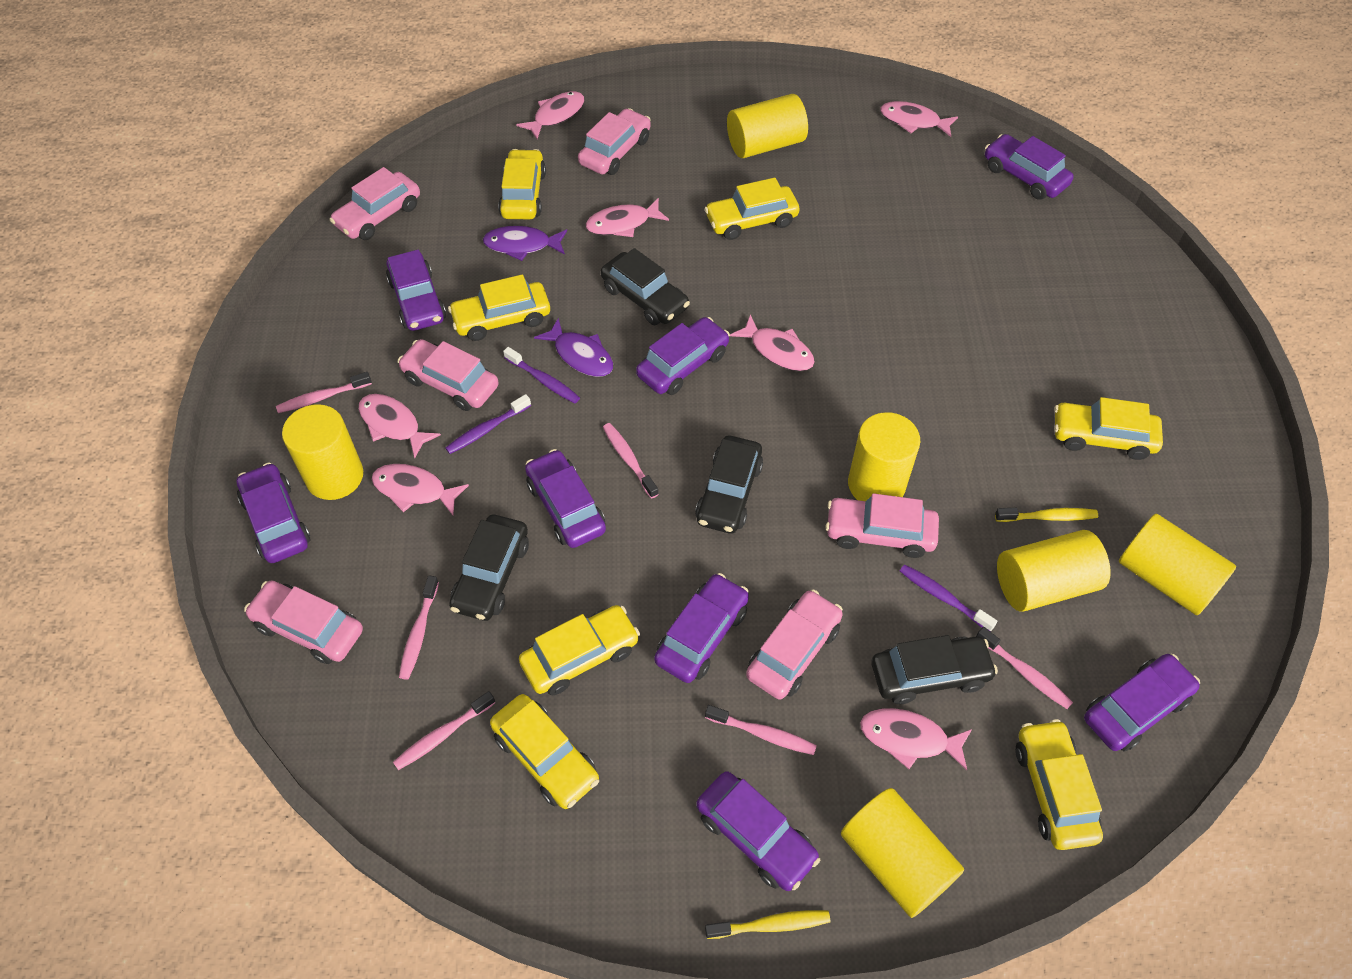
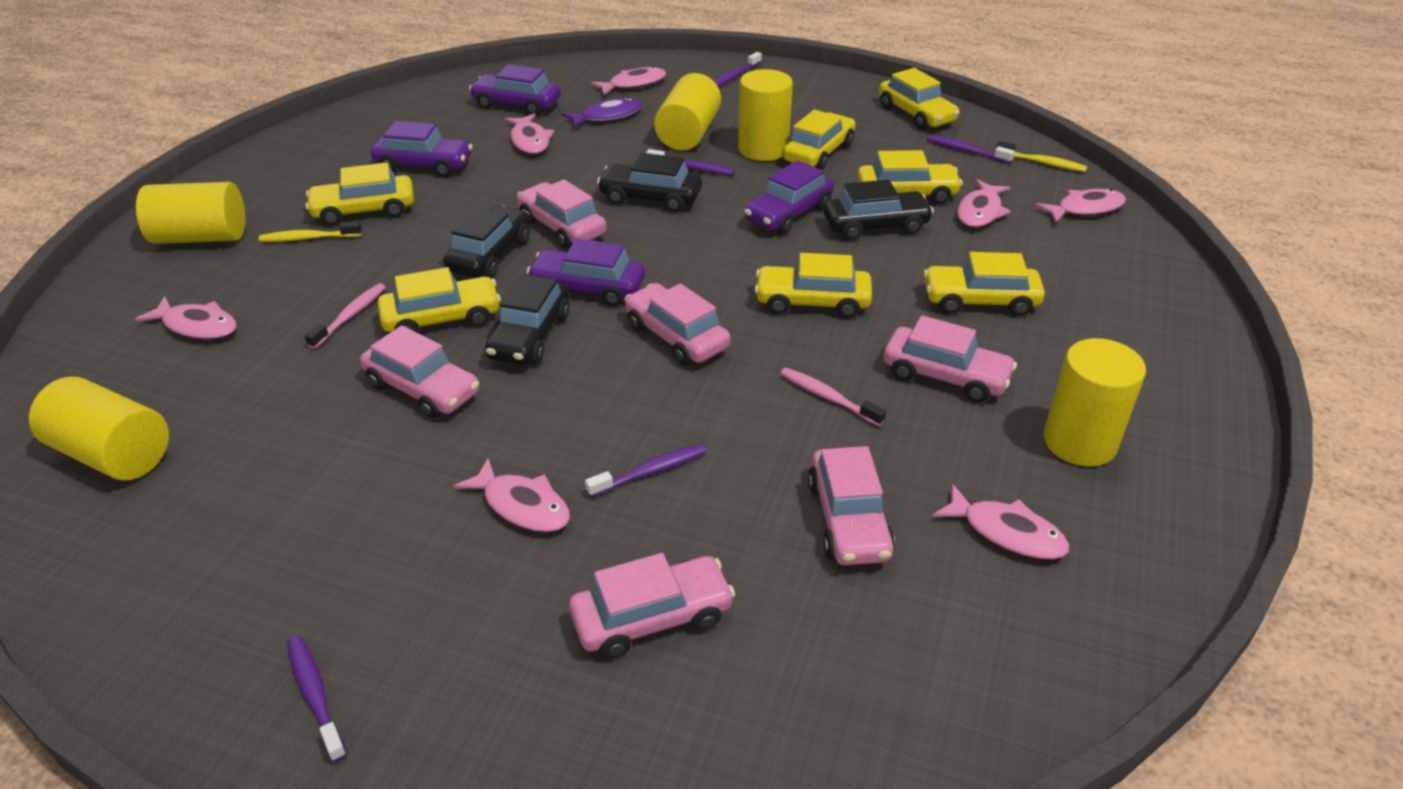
pink toothbrush: [276,372,372,413] [393,691,495,770] [399,576,439,680] [603,423,659,499] [705,705,817,755] [976,627,1073,709] = 6 -> [305,283,386,349] [780,368,886,426] = 2
purple car: [237,462,310,563] [386,250,446,331] [525,449,606,548] [636,317,730,395] [654,573,749,683] [696,771,820,891] [985,134,1074,200] [1084,654,1200,751] = 8 -> [371,121,473,177] [469,64,561,116] [526,239,645,306] [744,160,834,234] = 4
purple fish: [483,226,567,261] [534,318,613,377] = 2 -> [561,97,642,128] = 1
purple toothbrush: [445,394,531,454] [503,347,580,403] [900,564,998,632] = 3 -> [287,636,347,763] [585,444,706,497] [646,149,734,175] [714,52,762,86] [927,135,1015,163] = 5
yellow cylinder: [282,404,363,500] [727,94,808,158] [841,788,964,918] [848,412,920,501] [997,530,1111,612] [1119,513,1236,615] = 6 -> [29,377,169,481] [136,182,245,244] [654,73,721,151] [738,69,793,161] [1044,338,1146,467] = 5

